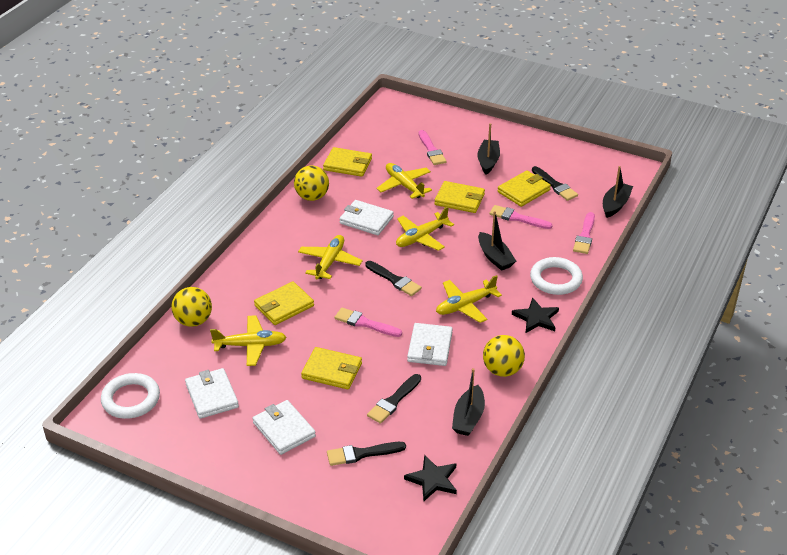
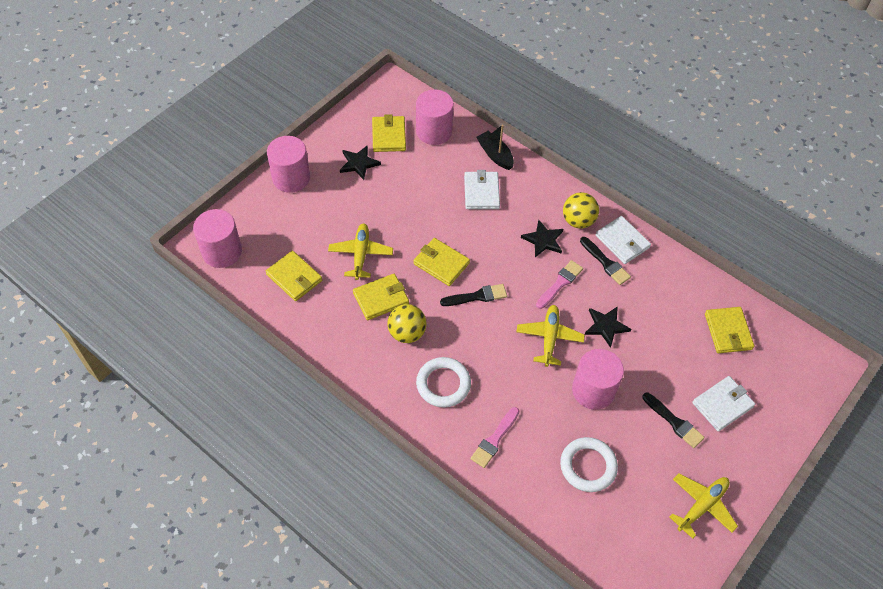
black boat: [452,368,485,436] [477,123,500,175] [478,211,516,271] [603,166,633,218] = 4 -> [476,125,514,170] = 1
black brush: [327,442,406,466] [365,261,422,296] [367,374,421,424] [532,166,578,201] = 4 -> [440,284,507,306] [580,237,631,285] [643,393,705,448] = 3
black star: [404,455,457,501] [512,298,559,333] = 2 -> [340,145,381,180] [521,219,563,257] [585,306,631,348] = 3
pink brush: [334,308,402,337] [418,130,447,165] [489,205,553,229] [573,212,595,254] = 4 -> [471,407,519,468] [536,260,583,309] = 2
pink cylinder: none = 0 -> [193,209,242,268] [267,136,310,193] [416,89,454,145] [572,349,624,410] = 4
white wallet: [185,368,239,419] [253,400,316,455] [339,200,394,235] [407,323,453,366] = 4 -> [464,170,500,209] [596,216,651,264] [692,376,755,432] = 3
yellow ball: [171,287,212,327] [294,165,329,201] [483,335,525,377] = 3 -> [387,304,427,343] [563,192,599,229] = 2
yellow plane: [210,315,287,366] [298,235,363,279] [376,163,432,199] [396,206,454,251] [436,275,502,323] = 5 -> [328,223,393,280] [516,305,585,367] [669,473,738,539] = 3

